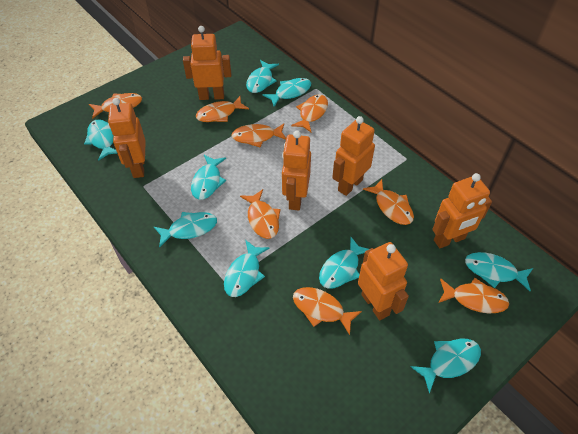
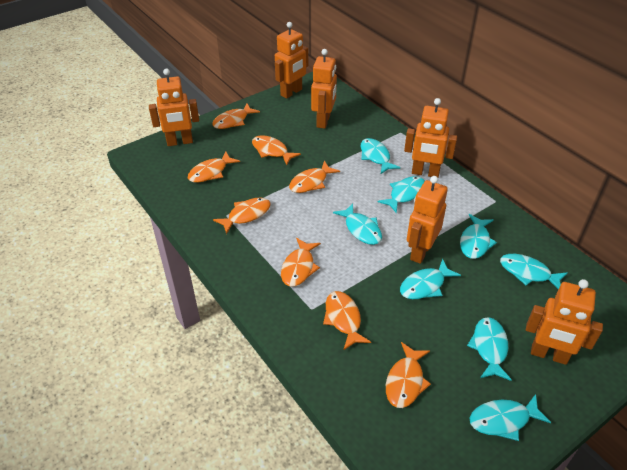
turquoise fish: [84,119,118,161] [154,212,217,248] [191,155,226,200] [224,240,270,297] [246,60,279,93] [262,78,311,107] [319,237,369,289] [411,339,481,393] [465,252,533,291] = 9 -> [333,203,382,245] [360,138,401,174] [378,176,425,214] [400,259,461,299] [460,214,497,259] [467,317,512,381] [469,394,551,441] [500,254,568,289] = 8

